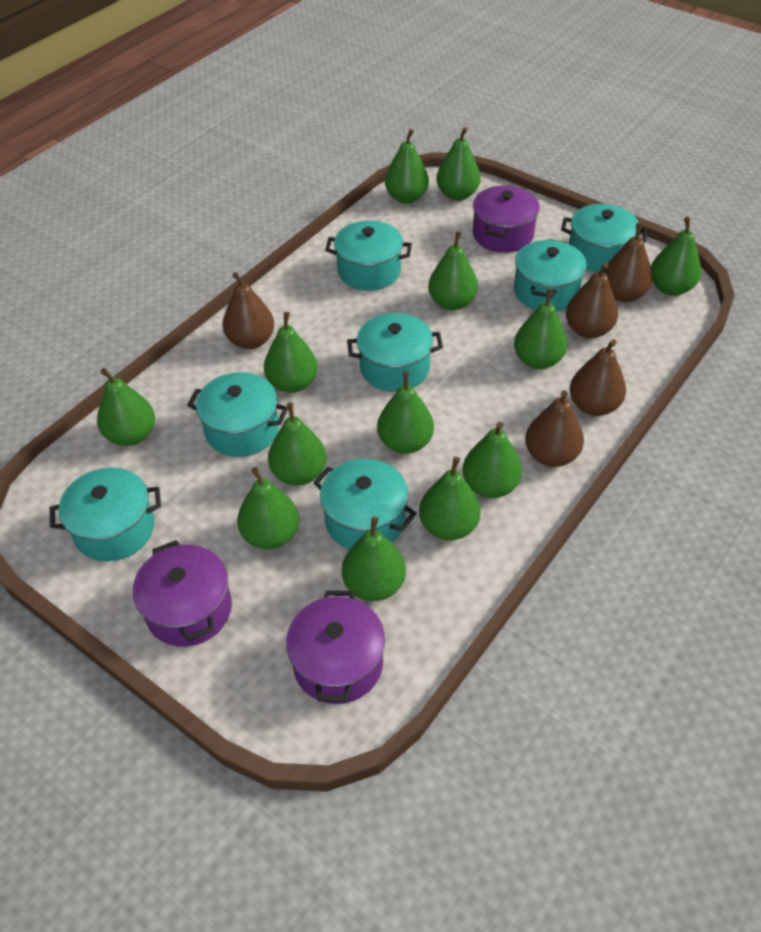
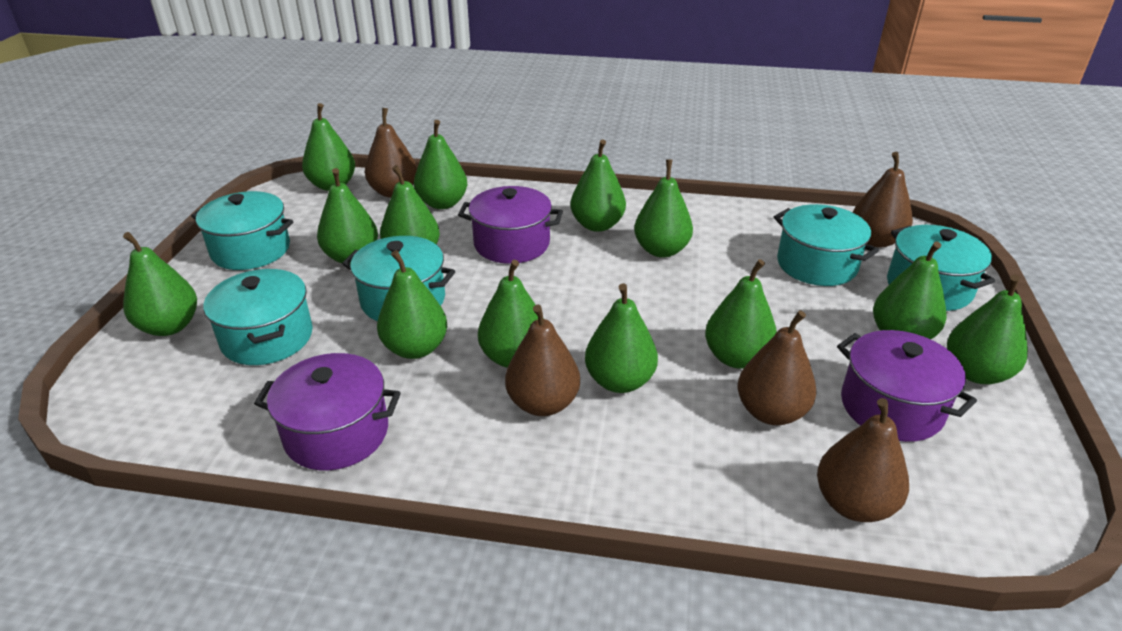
turquoise pot: [50,467,161,562] [187,372,288,457] [313,459,417,550] [325,221,412,291] [347,313,443,392] [514,239,587,312] [561,204,648,272] = 7 -> [191,191,294,270] [203,269,313,365] [342,236,455,321] [774,204,879,286] [887,225,995,311] = 5

